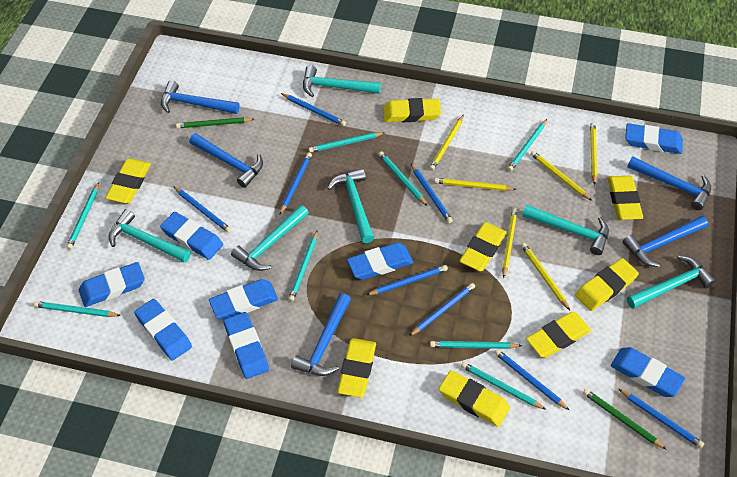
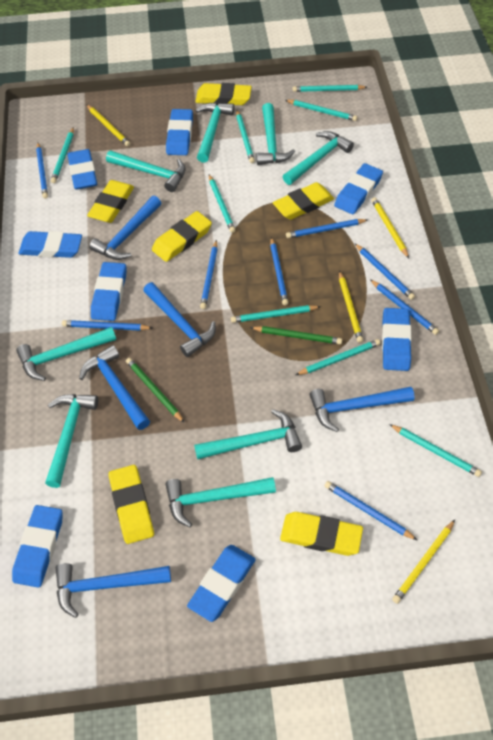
turquoise hammer: [108,209,191,263] [231,205,309,271] [303,65,381,97] [327,168,374,243] [522,205,609,255] [627,255,716,309] = 6 -> [16,327,116,381] [45,394,98,488] [106,150,186,192] [165,477,276,527] [194,409,302,460] [195,102,234,163] [257,103,295,165] [283,131,354,185] = 8
yellow eraser: [105,159,151,203] [337,338,376,398] [383,98,441,122] [439,370,510,427] [459,222,507,271] [526,312,591,358] [575,258,639,311] [607,176,643,220] = 8 -> [87,180,134,223] [109,465,154,544] [152,211,212,262] [195,83,252,105] [273,182,334,220] [280,512,363,556] = 6
yellow pencil: [429,115,464,171] [434,178,516,191] [502,208,518,278] [521,243,570,310] [530,151,592,201] [590,122,597,185] = 6 -> [86,104,130,146] [339,270,363,343] [371,197,409,258] [392,520,455,604] = 4

